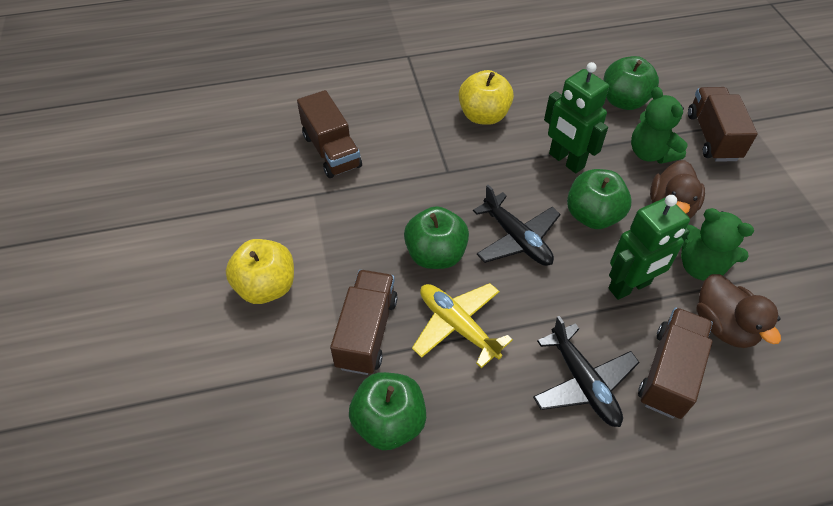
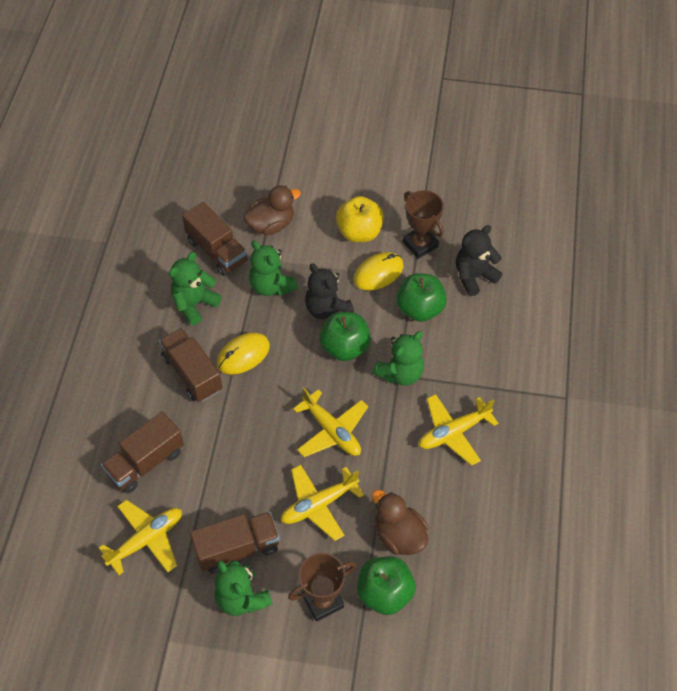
black plane: [473,185,561,266] [533,316,640,427] = 2 -> none = 0
black teddy bear: none = 0 -> [305,263,354,320] [456,225,502,296] = 2
brown trophy: none = 0 -> [288,553,356,622] [403,190,444,259] = 2
green apple: [349,372,426,450] [404,206,469,269] [567,169,632,229] [603,56,659,110] = 4 -> [319,312,371,361] [357,556,416,615] [396,273,447,322] = 3
green robot: [544,62,609,173] [608,195,690,300] = 2 -> none = 0
green teddy bear: [631,87,688,164] [681,208,754,280] = 2 -> [169,252,222,325] [215,560,273,616] [249,240,298,296] [372,331,424,386] = 4
yellow apple: [226,239,294,304] [459,70,514,125] = 2 -> [336,196,384,242] = 1
yellow mouse: none = 0 -> [217,333,270,375] [354,252,404,291] = 2
yellow plane: [412,283,513,368] = 1 -> [99,500,182,575] [281,465,364,541] [293,388,368,457] [419,394,498,466] = 4

